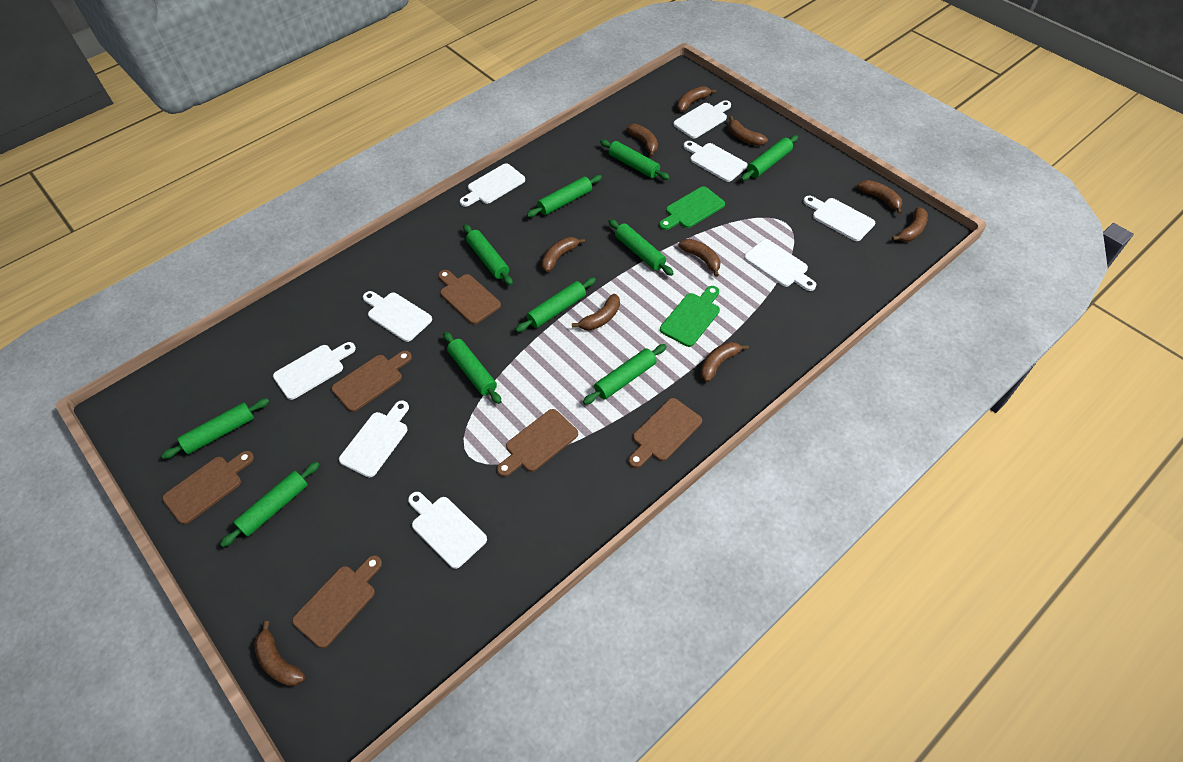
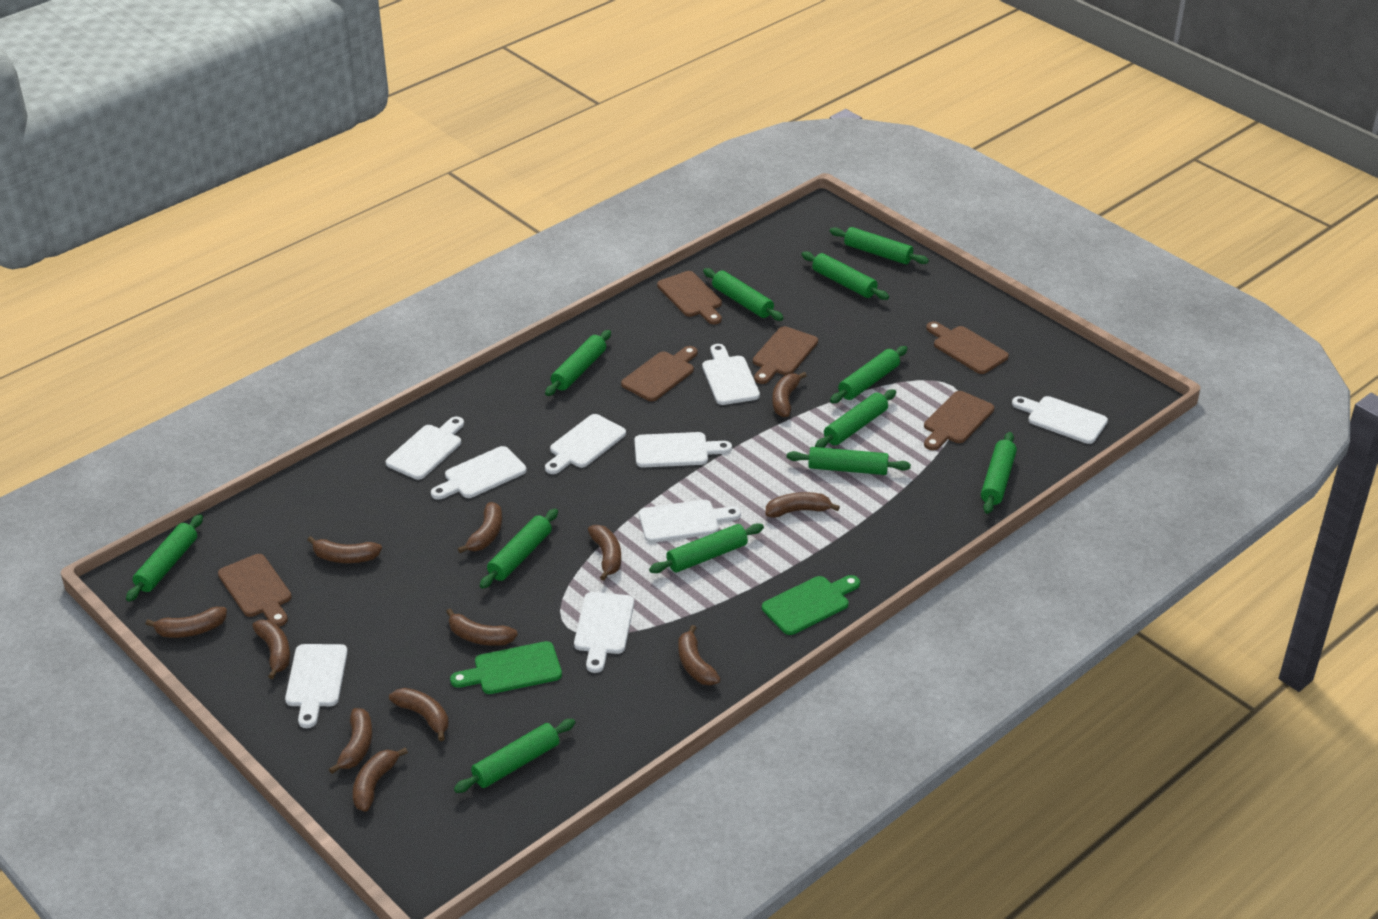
brown banana: [254,621,305,686] [542,237,585,272] [572,294,620,331] [626,124,658,157] [677,86,716,112] [678,239,720,277] [700,342,749,382] [728,116,768,146] [858,180,902,214] [892,207,928,242] = 10 -> [146,607,227,638] [252,620,290,679] [308,536,382,563] [329,708,372,774] [353,747,408,812] [389,688,449,741] [446,609,518,646] [458,502,502,553] [588,525,621,581] [678,625,720,685] [765,492,840,518] [772,372,807,417] = 12
green rolling pin: [161,398,269,459] [220,462,320,547] [443,332,502,404] [463,224,513,285] [515,278,596,332] [527,175,602,217] [583,344,667,405] [600,139,670,180] [608,219,674,276] [741,135,798,181] = 10 -> [126,514,203,602] [454,719,575,793] [480,508,558,589] [545,330,611,396] [649,523,764,573] [703,268,784,321] [787,447,911,475] [801,251,889,300] [815,389,896,448] [830,227,929,264] [830,346,908,403] [981,432,1017,514] = 12

